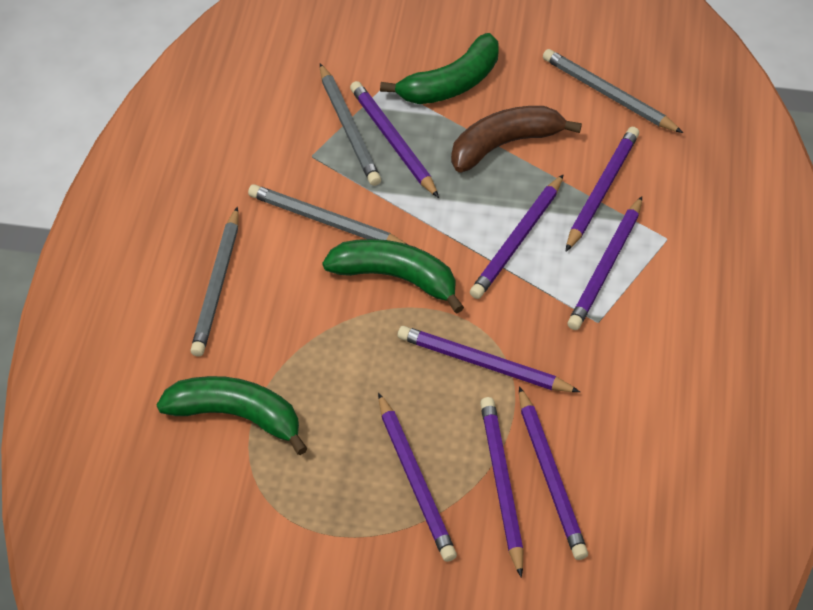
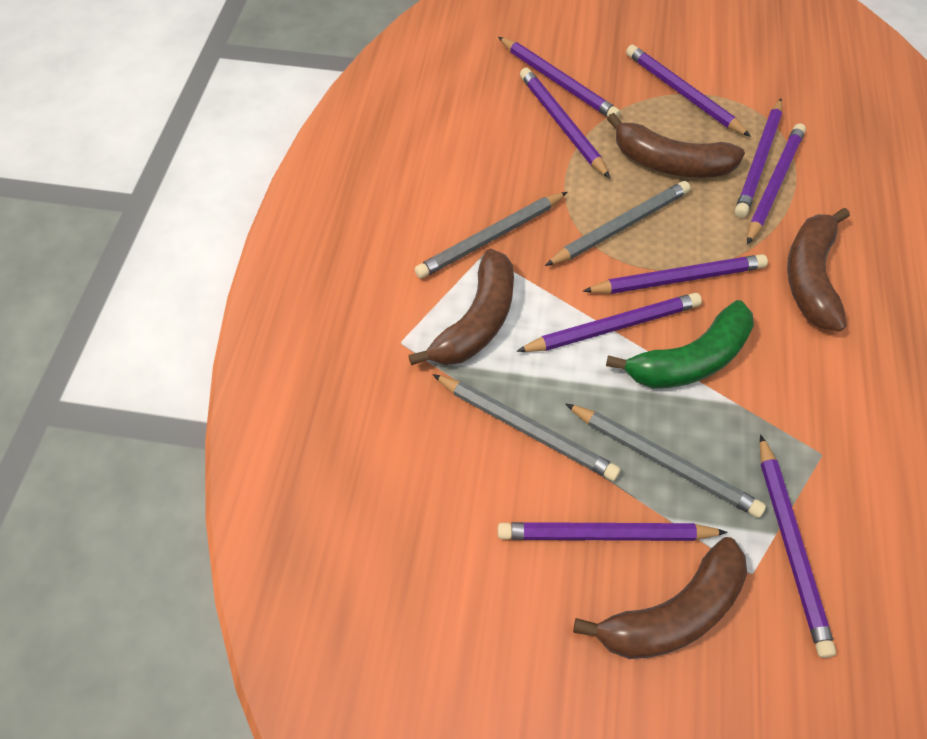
brown banana: [451,106,582,172] = 1 -> [408,249,514,365] [573,537,747,659] [607,113,745,178] [787,208,850,332] = 4
green banana: [157,376,308,455] [323,239,464,314] [380,33,499,104] = 3 -> [606,300,754,388] = 1
purple pencil: [350,81,439,198] [378,393,457,562] [398,326,580,392] [470,174,564,299] [480,397,524,578] [519,386,588,560] [566,127,639,251] [567,196,642,330] = 8 -> [498,37,620,117] [498,522,728,541] [517,293,702,352] [520,68,610,178] [583,254,768,294] [626,45,751,137] [735,99,782,218] [747,123,806,245] [760,434,836,658] = 9

